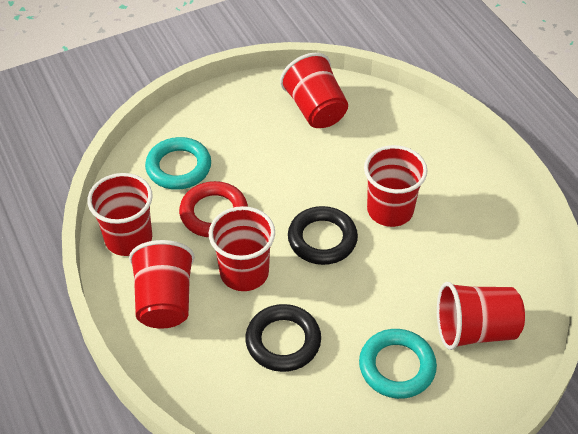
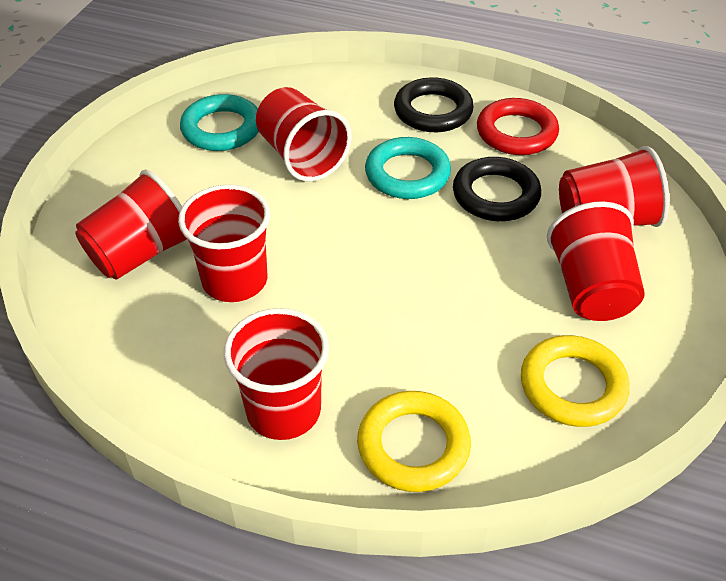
yellow ring: none = 0 -> [357,391,471,492] [521,335,630,427] = 2

